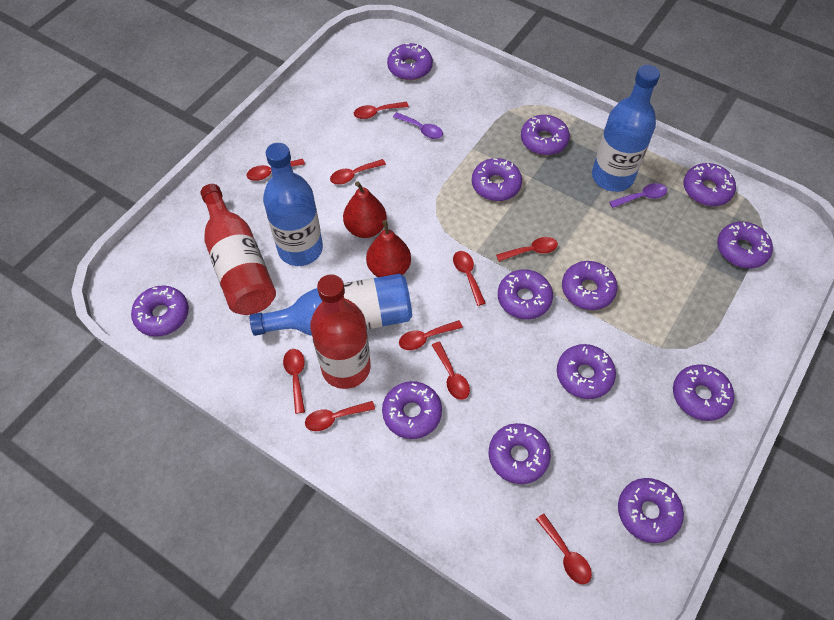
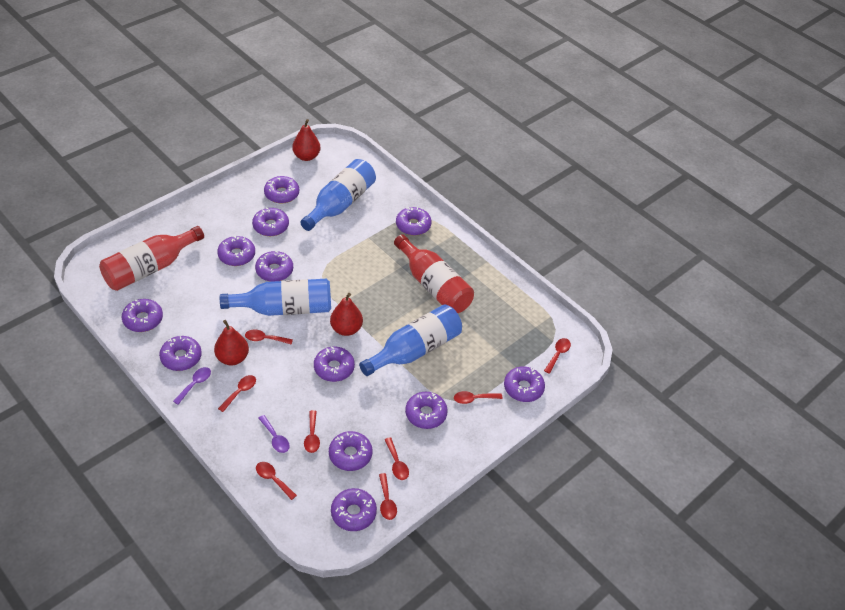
purple donut: [131,286,189,337] [382,381,442,439] [387,43,433,80] [472,158,522,201] [489,423,551,484] [498,269,553,319] [521,115,570,155] [557,344,616,399] [562,261,617,310] [618,478,684,543] [673,364,734,421] [684,163,736,206] [717,222,773,268] = 13 -> [122,299,163,332] [159,336,202,371] [217,236,255,266] [252,208,289,236] [255,251,293,282] [264,176,299,203] [314,346,355,382] [329,431,373,471] [331,488,377,531] [396,207,432,236] [405,392,448,429] [504,366,545,402] = 12
red pear: [343,181,387,238] [366,220,411,277] = 2 -> [214,320,249,365] [292,119,321,161] [330,293,363,336] = 3
red spoon: [246,159,305,181] [283,349,305,414] [305,401,375,431] [330,159,386,185] [354,102,409,119] [399,320,463,350] [432,342,470,400] [453,251,485,306] [496,237,558,262] [536,514,592,584] = 10 -> [218,375,256,412] [245,329,293,345] [256,462,297,500] [304,410,320,453] [379,473,397,520] [384,437,409,480] [454,391,502,404] [544,338,571,374] = 8

